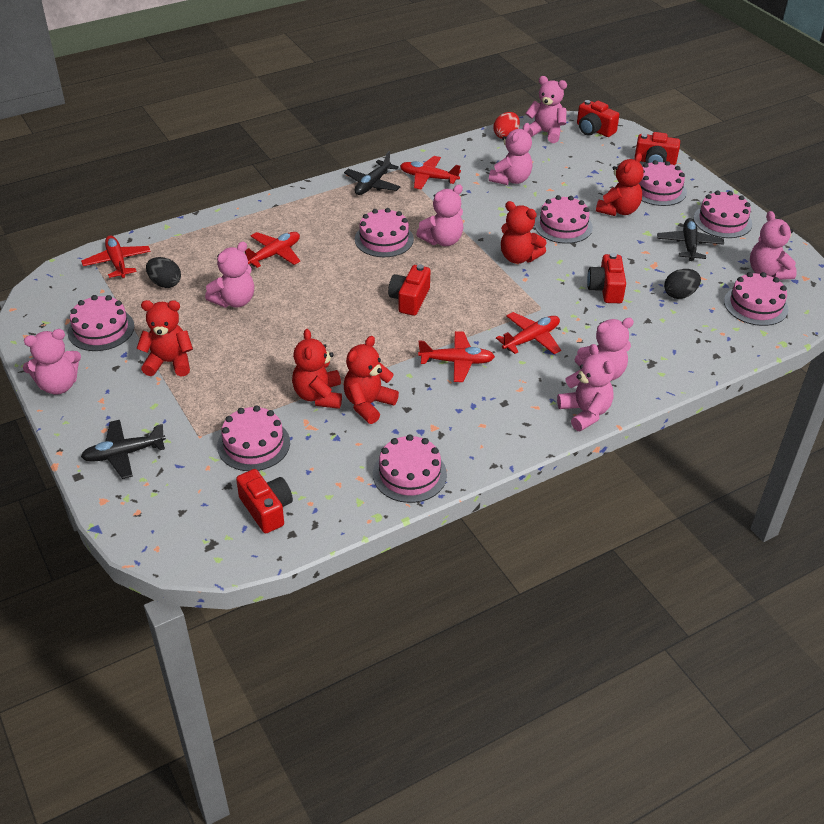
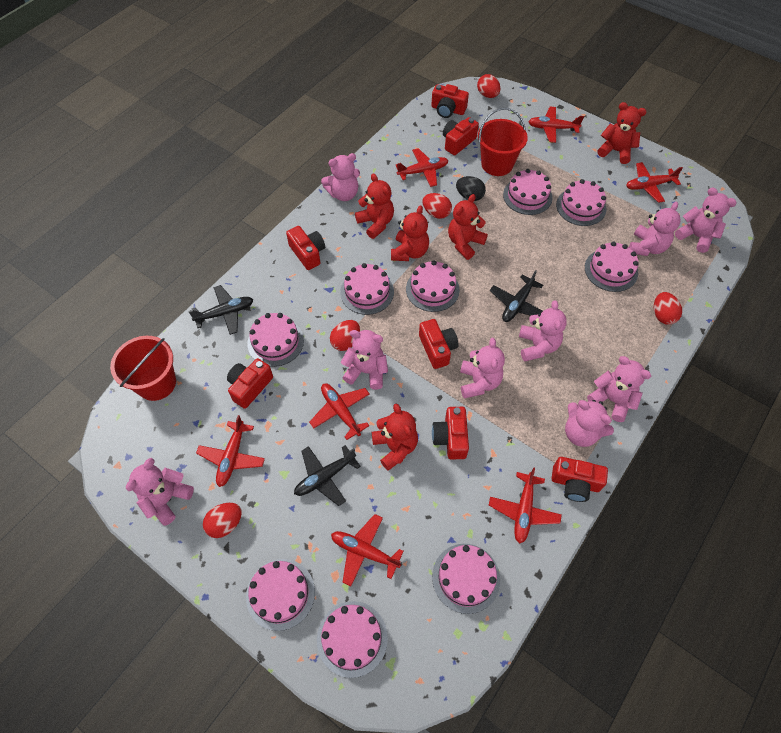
black egg: [146,257,181,288] [664,269,701,299] = 2 -> [456,176,486,201] = 1
pink cake: [68,295,135,351] [217,406,290,471] [355,208,414,257] [373,434,447,503] [534,195,593,244] [639,160,687,206] [694,190,752,238] [724,272,789,326] = 8 -> [246,559,315,631] [247,313,304,367] [317,601,388,678] [340,263,394,315] [406,260,460,312] [432,544,500,614] [503,169,553,215] [556,179,606,226] [585,241,639,292] = 9
pink teddy bear: [23,329,81,395] [205,242,254,307] [416,185,463,246] [489,123,532,185] [525,76,567,143] [557,344,615,431] [574,318,634,381] [750,211,797,280] = 8 -> [126,458,194,526] [321,153,360,201] [341,330,388,390] [460,338,505,399] [519,300,567,361] [565,400,614,447] [587,356,651,422] [629,202,681,256] [675,188,737,253] = 9
red bucket: none = 0 -> [110,336,176,401] [478,108,528,176] = 2
red camera: [236,469,293,533] [388,264,430,316] [577,100,619,137] [587,253,626,303] [634,132,680,165] = 5 -> [227,358,273,409] [286,226,325,270] [419,319,459,369] [431,84,469,118] [432,407,469,459] [443,117,479,155] [552,457,608,502] = 7
red egg: [494,112,520,139] = 1 -> [203,503,242,538] [330,320,360,351] [422,193,452,219] [477,74,500,98] [654,292,682,325] = 5
red plane: [81,236,151,278] [245,232,300,268] [400,156,461,190] [418,331,495,382] [496,312,561,354] = 5 -> [196,415,265,487] [309,383,369,440] [331,514,404,586] [396,148,449,187] [489,467,562,544] [528,107,584,143] [626,162,683,203] = 7

